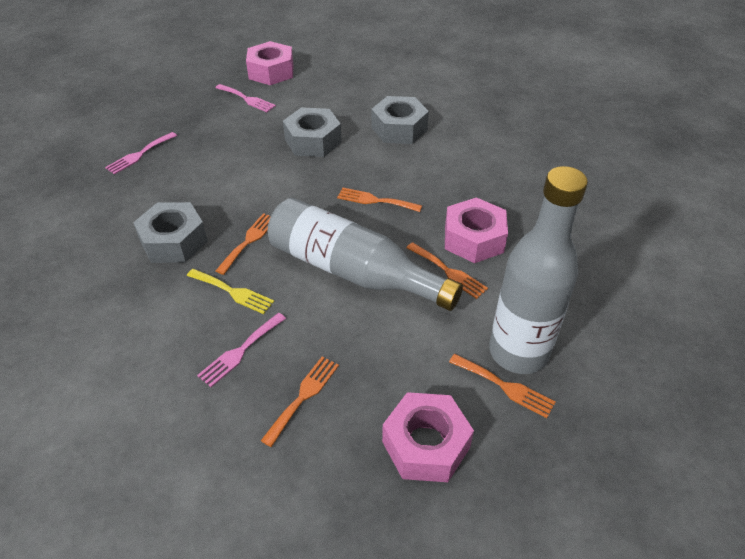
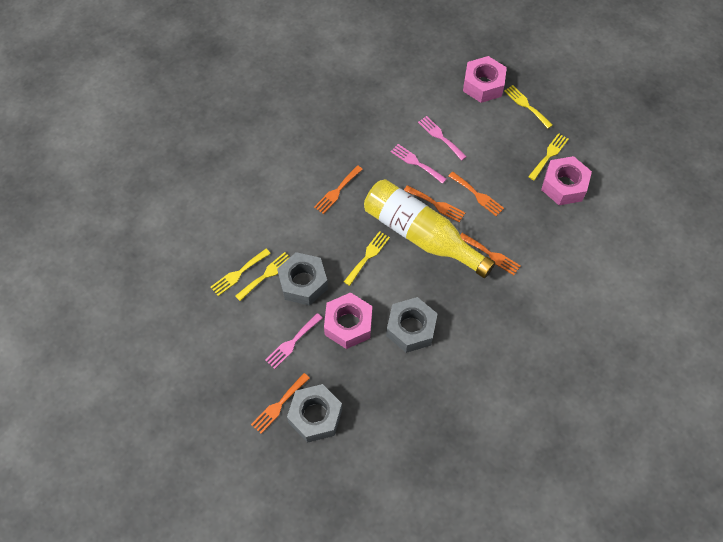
grey bottle: [268,198,463,311] [489,166,588,374] = 2 -> none = 0
yellow bottle: none = 0 -> [364,179,495,278] = 1
yellow fork: [187,269,274,314] = 1 -> [211,249,271,296] [235,252,290,301] [344,231,390,286] [504,85,553,128] [528,133,569,180] = 5

